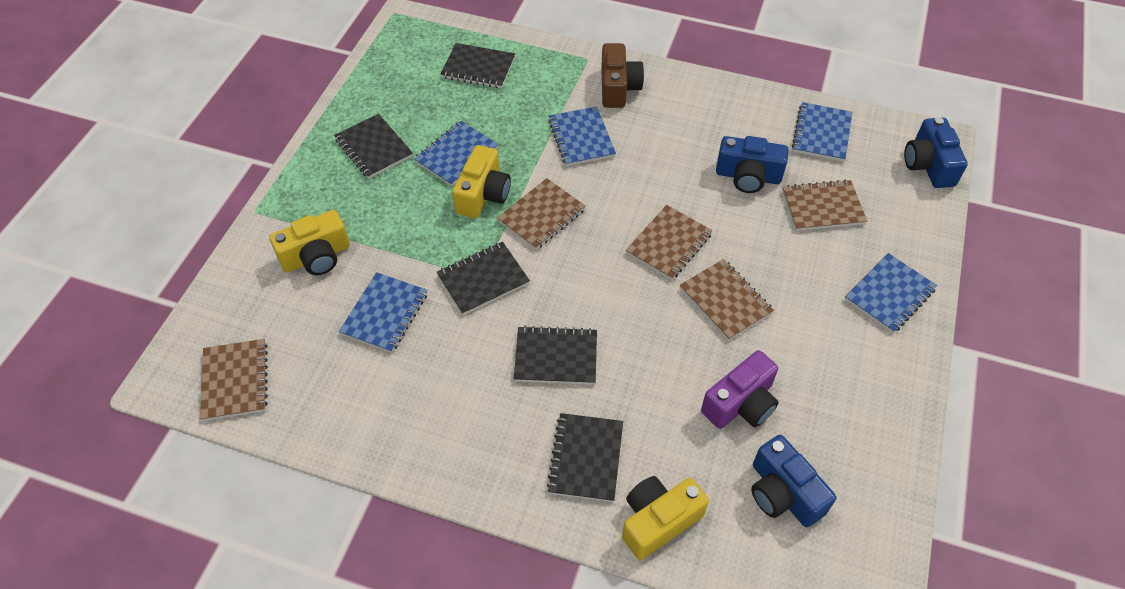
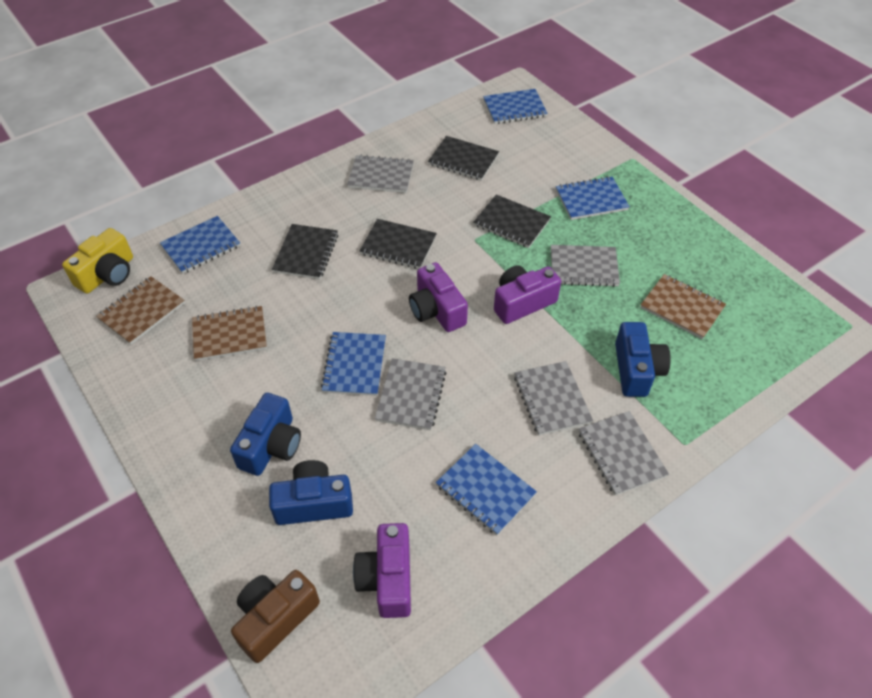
black notebook: [334,114,413,179] [436,242,530,315] [440,43,515,88] [514,326,597,385] [547,413,623,502] = 5 -> [272,224,338,279] [360,219,437,269] [428,136,499,181] [473,194,551,248] = 4
brown notebook: [200,339,268,421] [497,178,586,250] [626,205,713,280] [680,259,774,341] [782,179,867,231] = 5 -> [96,276,185,344] [192,306,267,361] [640,274,726,339] = 3
grey notebook: none = 0 -> [347,155,414,193] [375,358,447,430] [514,361,593,436] [551,245,620,287] [578,411,669,495] = 5
purple camera: [701,350,779,429] = 1 -> [353,523,411,618] [409,262,468,332] [494,265,561,324] = 3
yellow camera: [269,210,350,275] [452,145,511,218] [622,476,709,560] = 3 -> [62,228,133,294] = 1

